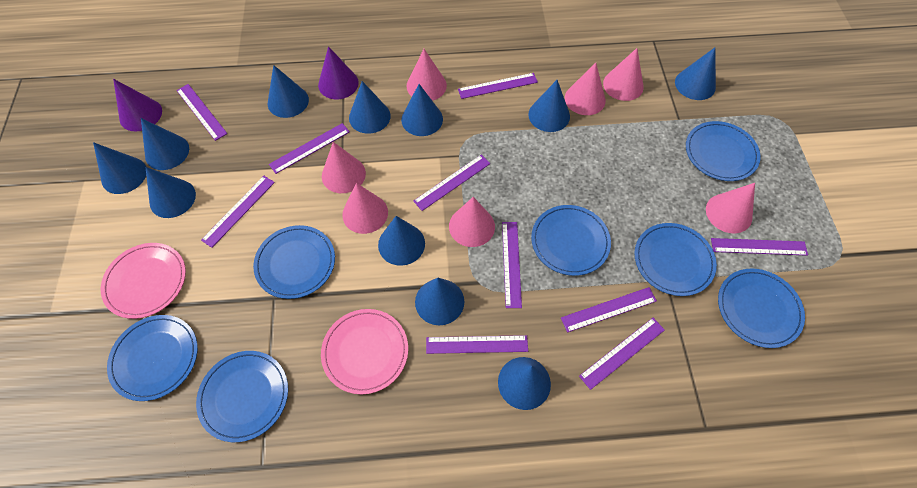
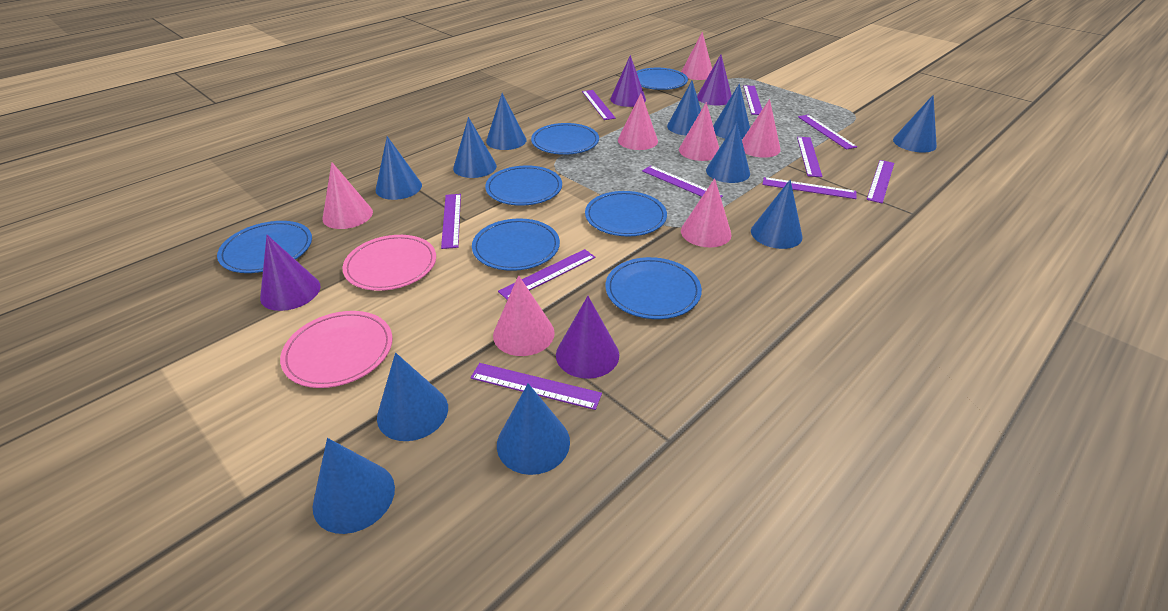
purple cone: [113,79,162,131] [318,46,359,99] = 2 -> [260,235,320,311] [556,296,619,379] [610,55,646,107] [697,54,732,105] = 4

